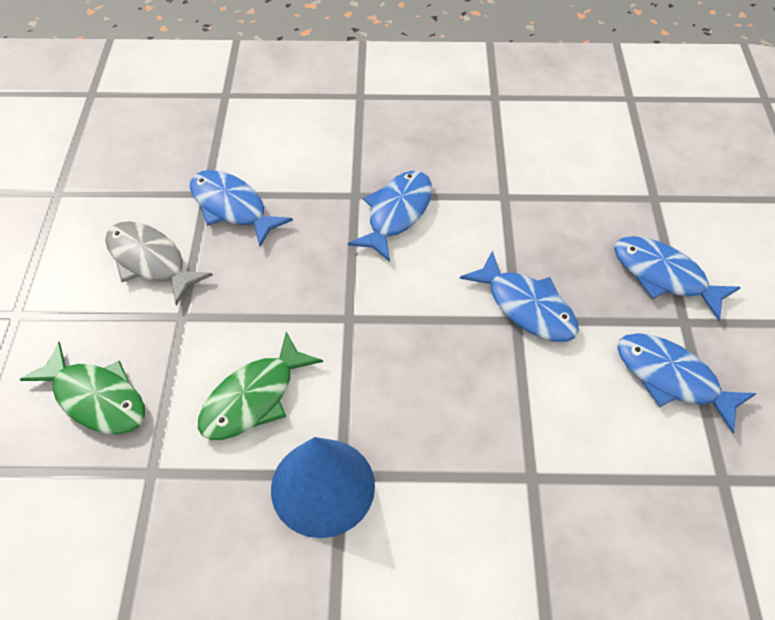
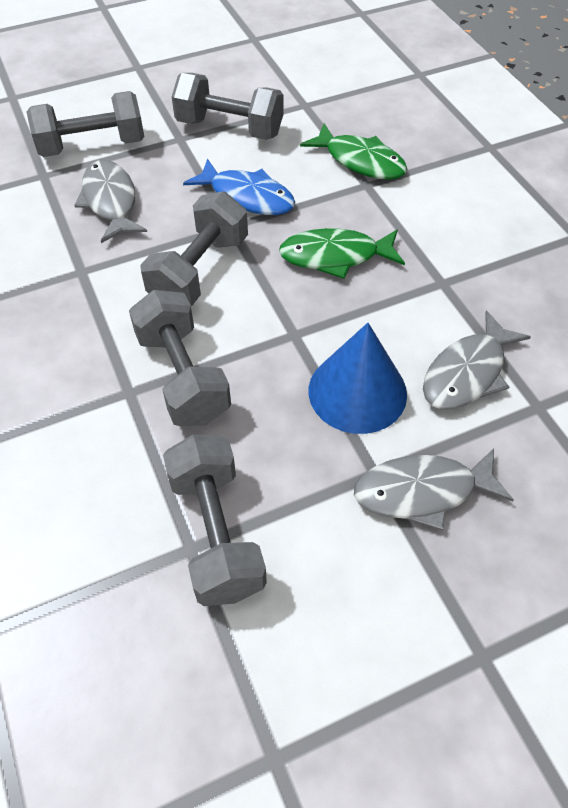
blue fish: [190,170,293,247] [348,171,432,262] [460,250,579,342] [614,236,741,321] [617,333,756,434] = 5 -> [183,158,295,215] = 1
grey dumbbell: none = 0 -> [26,91,144,157] [129,290,231,426] [140,191,248,307] [163,434,267,606] [172,73,283,140] = 5
grey fish: [105,221,213,306] = 1 -> [74,160,147,243] [354,448,514,531] [423,311,531,410] = 3

